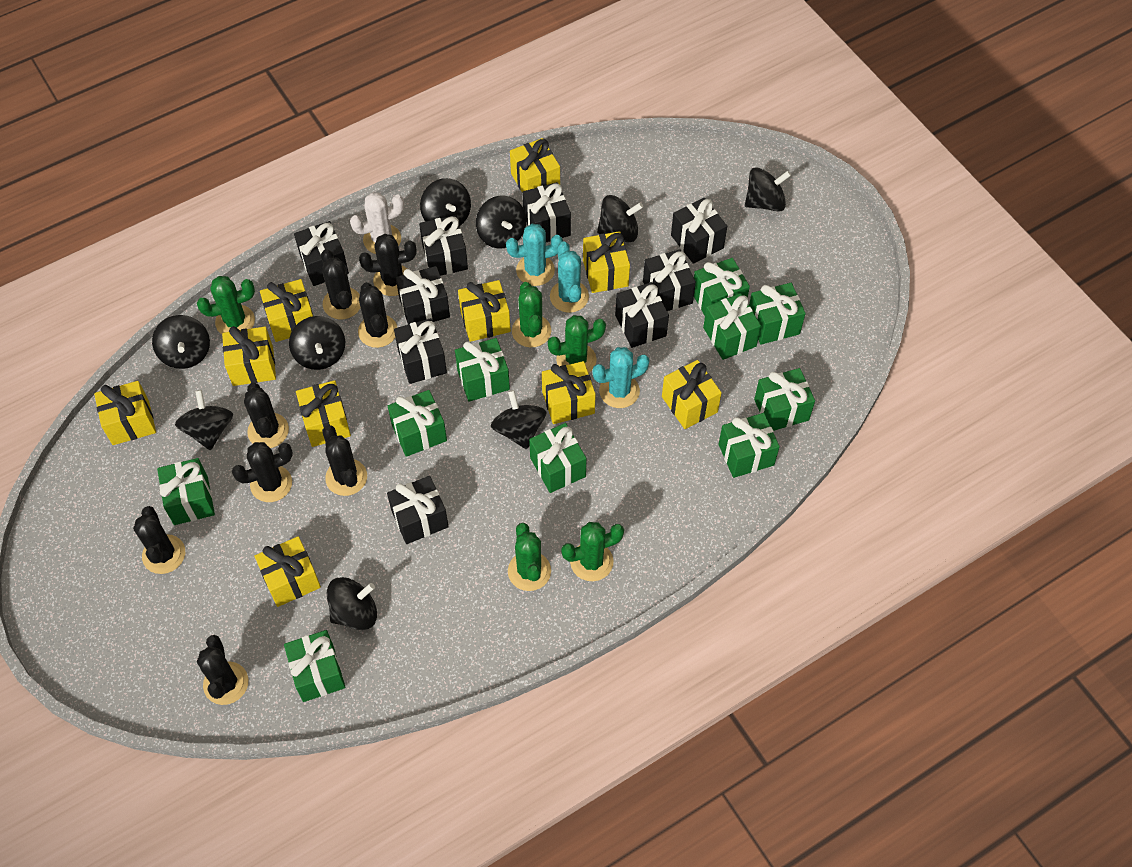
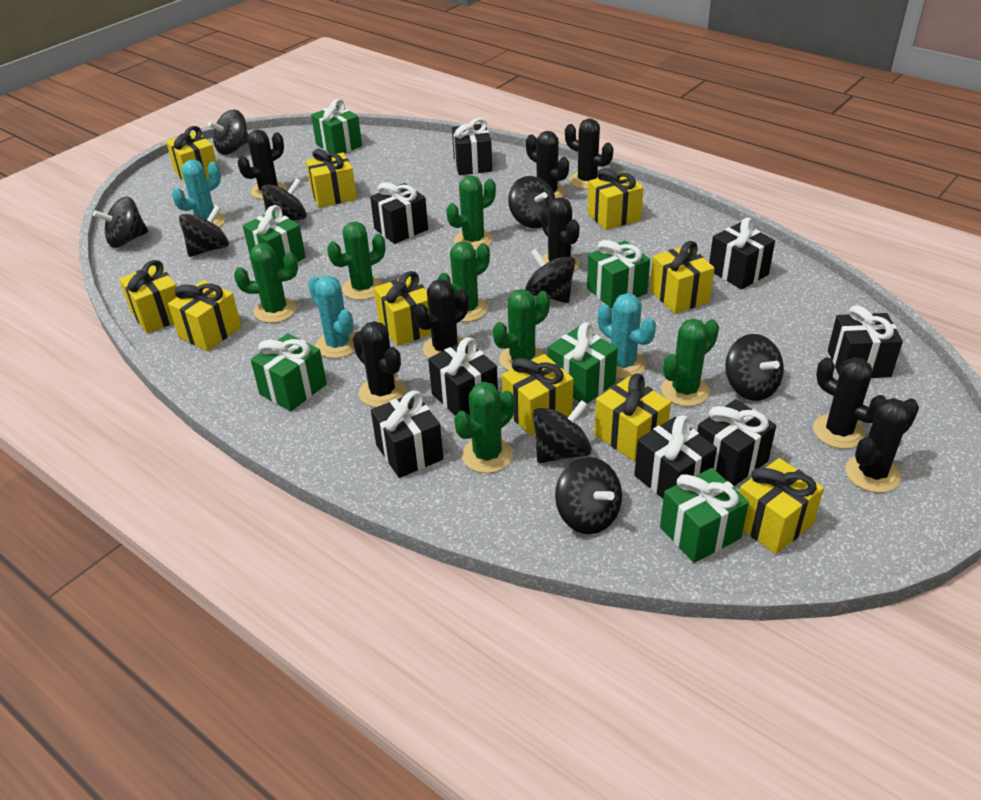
black gift: [294,221,349,286] [387,476,449,544] [394,318,447,384] [396,266,450,325] [419,215,468,276] [522,182,571,242] [615,282,669,348] [643,249,696,311] [671,198,727,264] = 9 -> [370,182,428,244] [371,391,443,478] [428,337,498,416] [452,118,492,175] [634,415,717,498] [697,399,776,486] [709,217,775,289] [828,305,903,378] = 8
green cactus: [197,276,255,334] [508,523,551,591] [512,282,551,348] [548,315,606,373] [561,522,624,581] = 5 -> [234,243,298,323] [327,222,385,300] [437,241,490,322] [447,175,496,251] [454,382,515,473] [493,289,550,371] [661,318,719,406] = 7
green gift: [157,458,215,525] [284,630,346,702] [388,390,447,457] [455,338,510,402] [529,423,587,493] [694,258,750,315] [703,293,761,360] [719,413,780,478] [749,283,806,344] [754,368,815,431] = 10 -> [243,205,306,269] [251,333,327,411] [311,99,362,154] [548,323,618,404] [587,240,650,308] [660,468,749,563] = 6
white cactus: [350,192,404,254] = 1 -> none = 0

